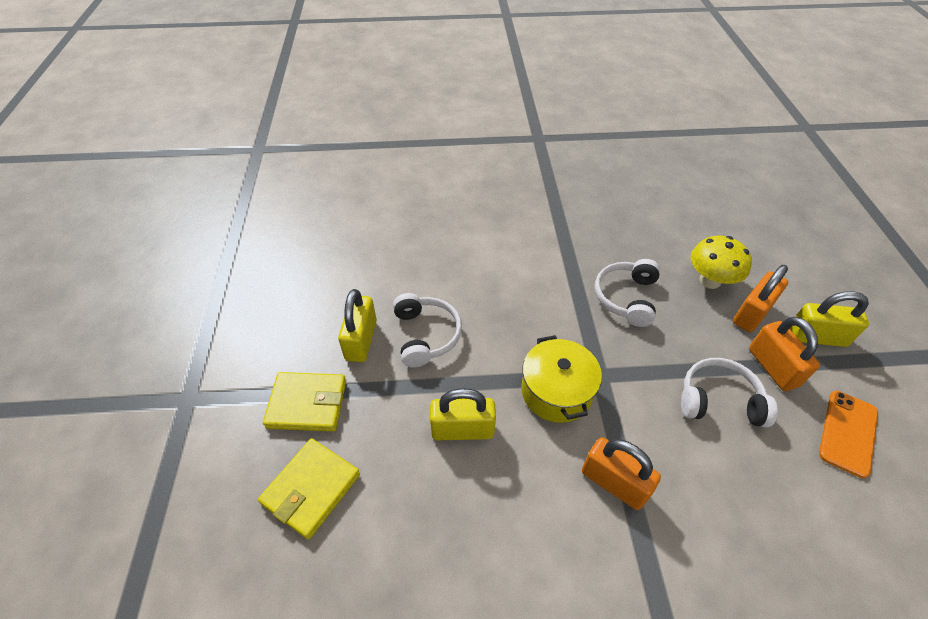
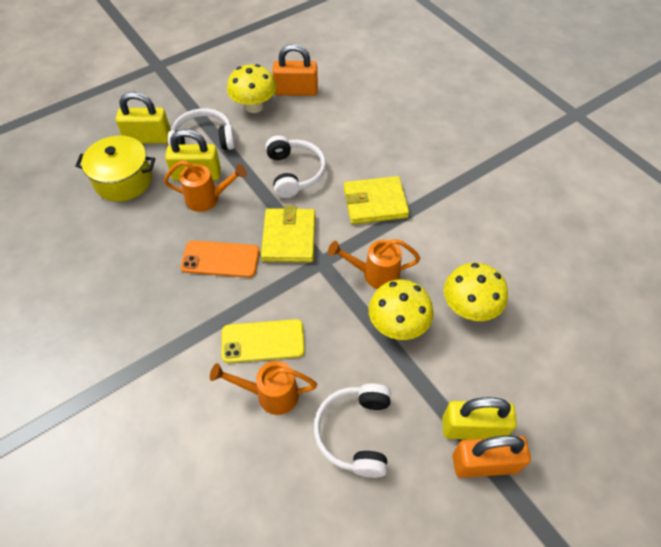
orange padlock: [582,437,661,510] [733,265,788,332] [749,317,820,391] = 3 -> [272,44,318,96] [452,436,531,478] = 2
orange watering can: none = 0 -> [164,160,247,212] [210,361,317,415] [328,239,420,289] = 3
yellow mushroom: [691,236,752,289] = 1 -> [227,64,276,113] [369,280,434,340] [444,263,508,321] = 3
yellow phone: none = 0 -> [222,319,305,363] = 1

